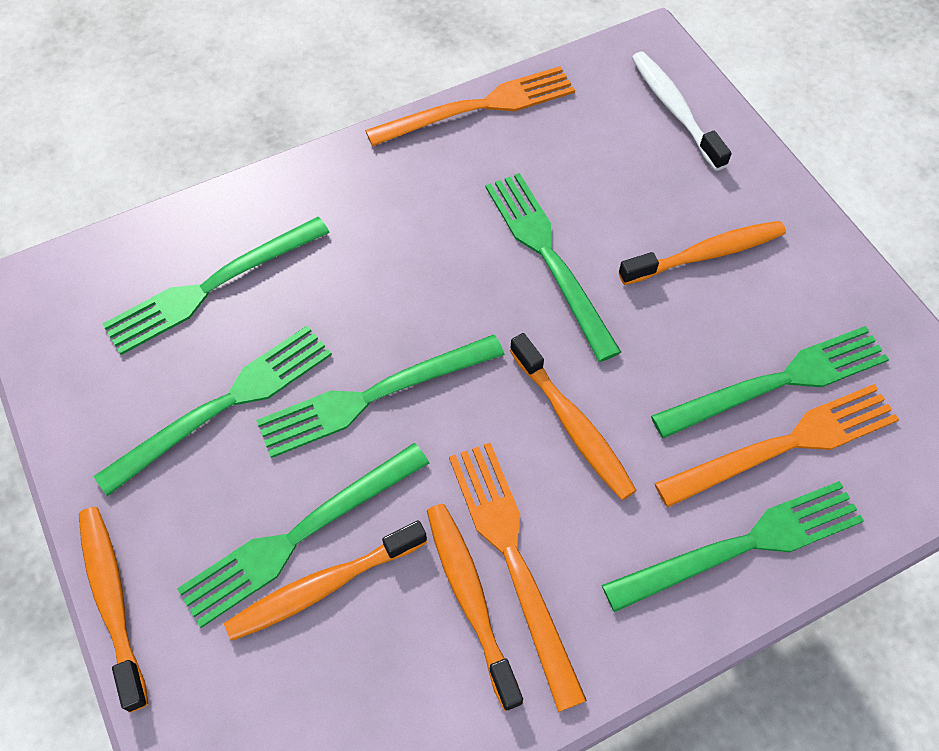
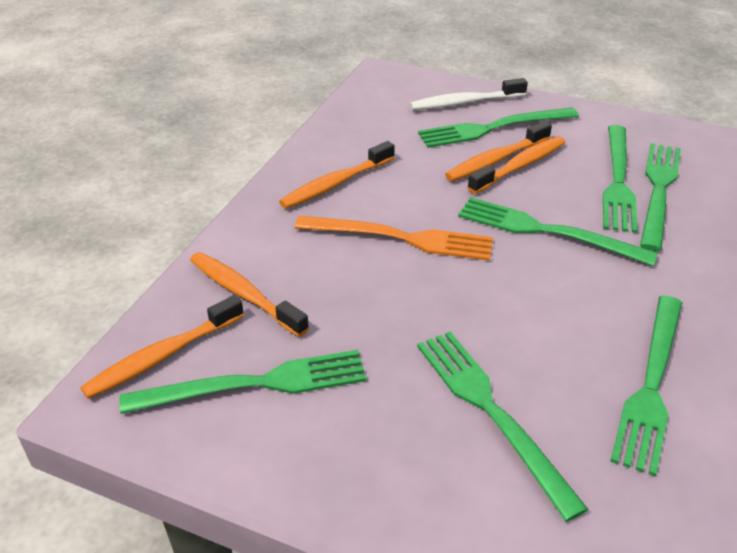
orange fork: [365,66,575,146] [449,443,587,712] [654,384,899,507] = 3 -> [295,216,493,261] = 1

